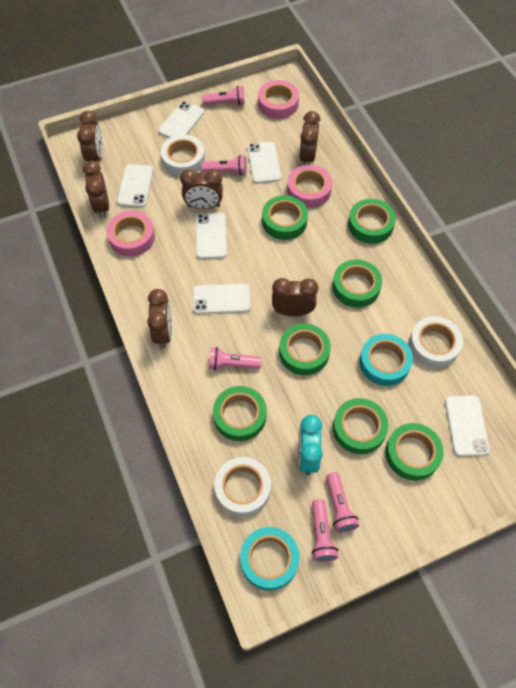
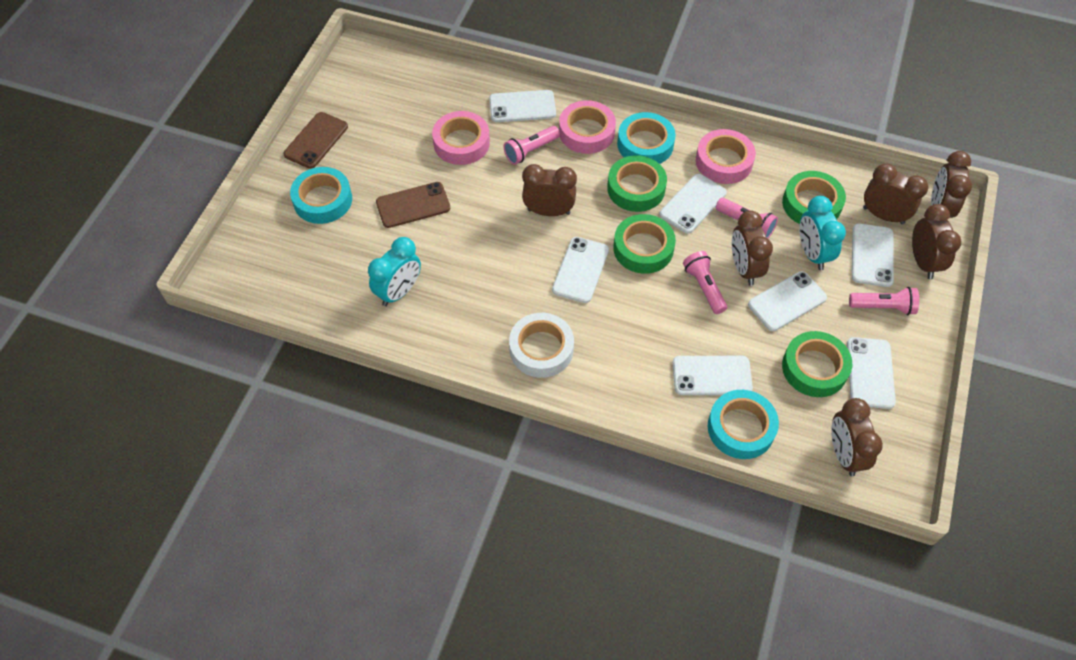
brown phone: none = 0 -> [283,112,348,169] [376,182,451,228] = 2
green tape: [213,386,267,441] [262,195,308,240] [279,324,331,375] [332,259,382,308] [333,398,389,454] [348,199,396,244] [385,423,444,481] = 7 -> [607,155,667,212] [613,214,676,274] [782,171,846,224] [782,331,852,397] = 4
pink flashlight: [201,155,247,176] [202,86,245,105] [209,347,262,370] [312,499,338,562] [326,472,359,533] = 5 -> [504,126,560,165] [683,251,727,314] [716,198,778,239] [849,287,919,315] = 4
turquoise clock: [298,415,323,475] = 1 -> [368,237,421,306] [799,196,846,270] = 2
turquoise tape: [240,527,300,591] [359,334,413,386] = 2 -> [290,167,352,224] [617,112,676,164] [708,390,779,459] = 3
white phone: [117,164,153,207] [158,101,204,138] [193,284,251,314] [196,213,227,259] [247,141,281,183] [445,395,490,456] = 6 -> [489,90,556,122] [552,237,609,303] [660,174,727,234] [673,356,753,395] [748,271,827,331] [847,337,896,409] [852,223,894,287] = 7
white tape: [161,135,205,176] [214,457,271,517] [409,316,463,368] = 3 -> [509,313,574,378] = 1

